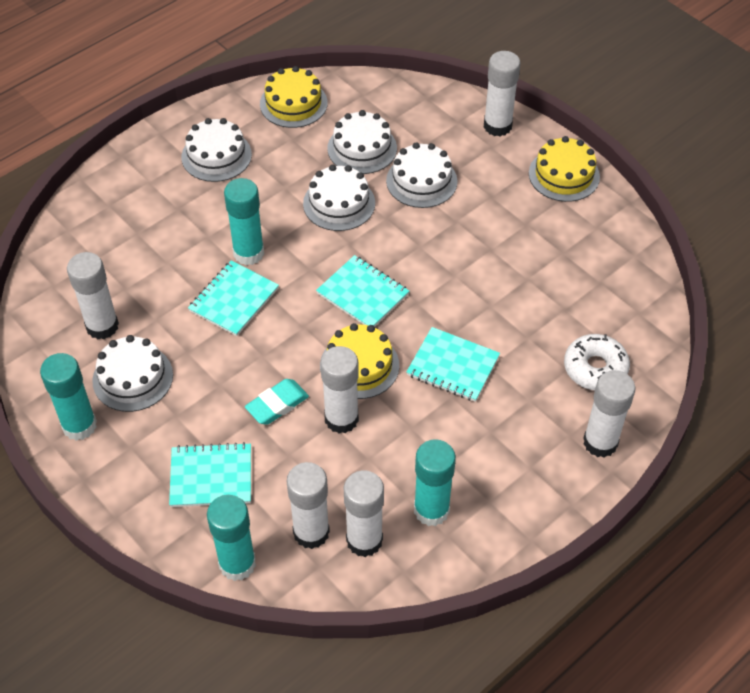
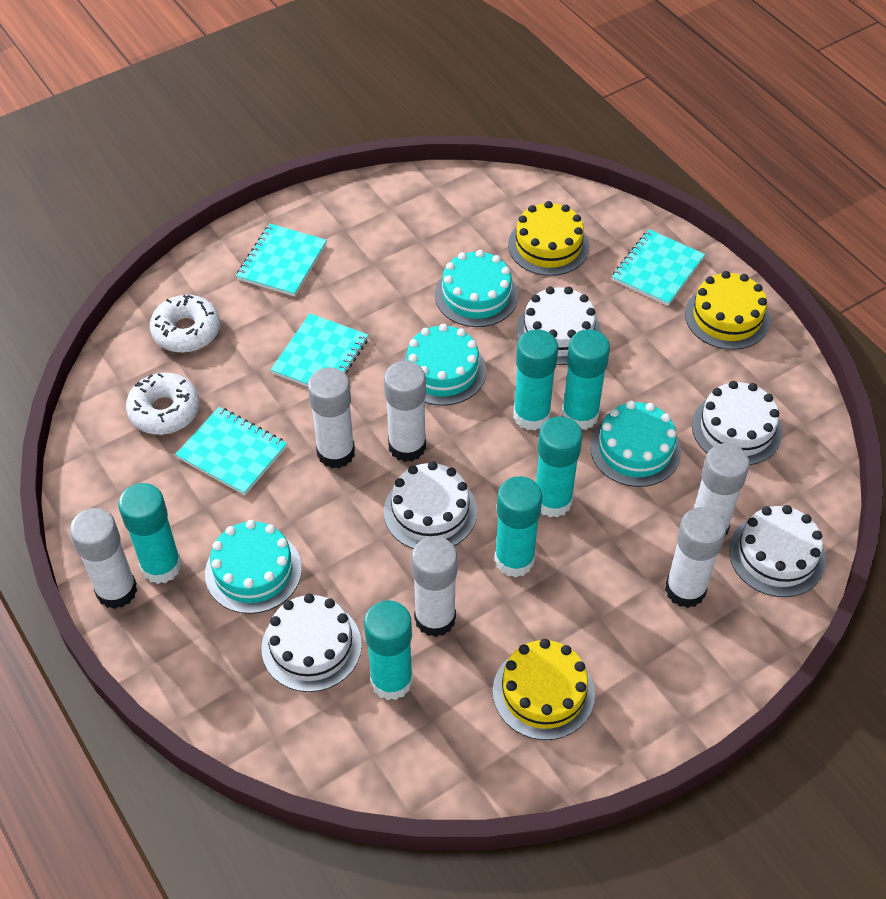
turquoise cake: none = 0 -> [205,520,302,614] [401,324,486,406] [435,250,518,327] [590,401,681,487] = 4
turquoise eraser: [245,379,309,425] = 1 -> none = 0
turquoise glue stick: [40,353,97,441] [207,495,256,581] [224,178,264,265] [414,439,456,526] = 4 -> [118,483,181,584] [364,600,413,700] [495,476,542,577] [513,330,558,431] [536,416,583,518] [561,329,610,430] = 6
white donut: [564,334,630,390] = 1 -> [126,373,200,435] [150,295,220,353] = 2

